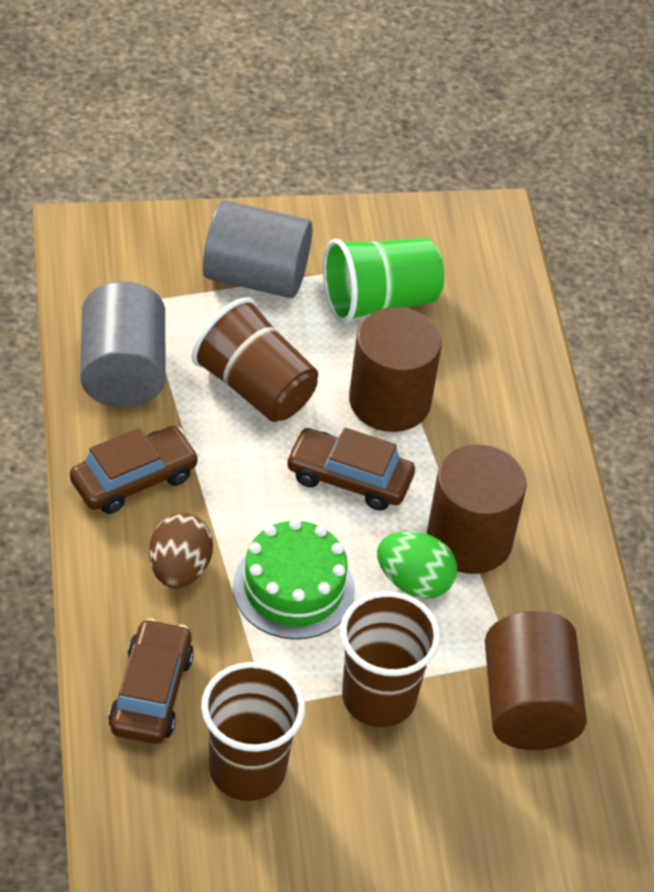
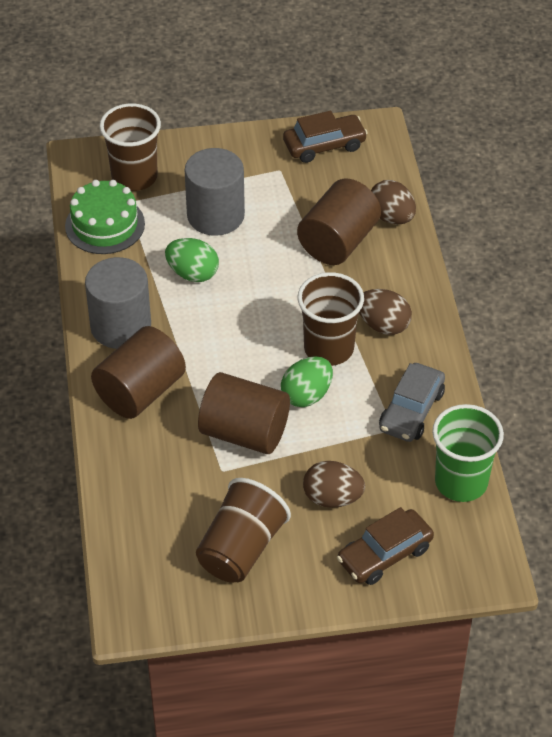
brown car: [70,426,199,514] [108,618,194,744] [286,427,415,511] = 3 -> [283,111,368,163] [337,507,434,585] = 2
brown egg: [149,513,213,588] = 1 -> [303,461,365,508] [359,289,412,335] [371,180,416,224] = 3
green egg: [377,531,457,599] = 1 -> [165,238,219,282] [281,356,333,407] = 2
grey car: none = 0 -> [379,363,445,442] = 1

